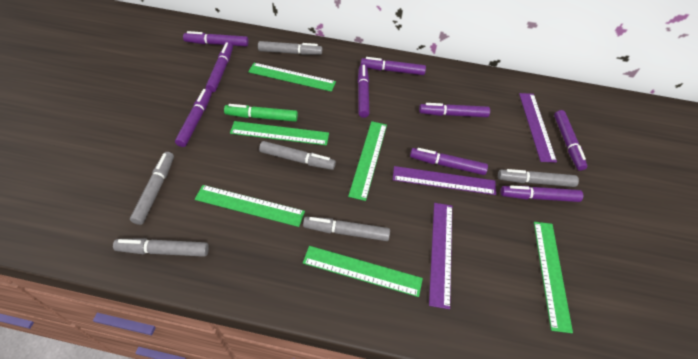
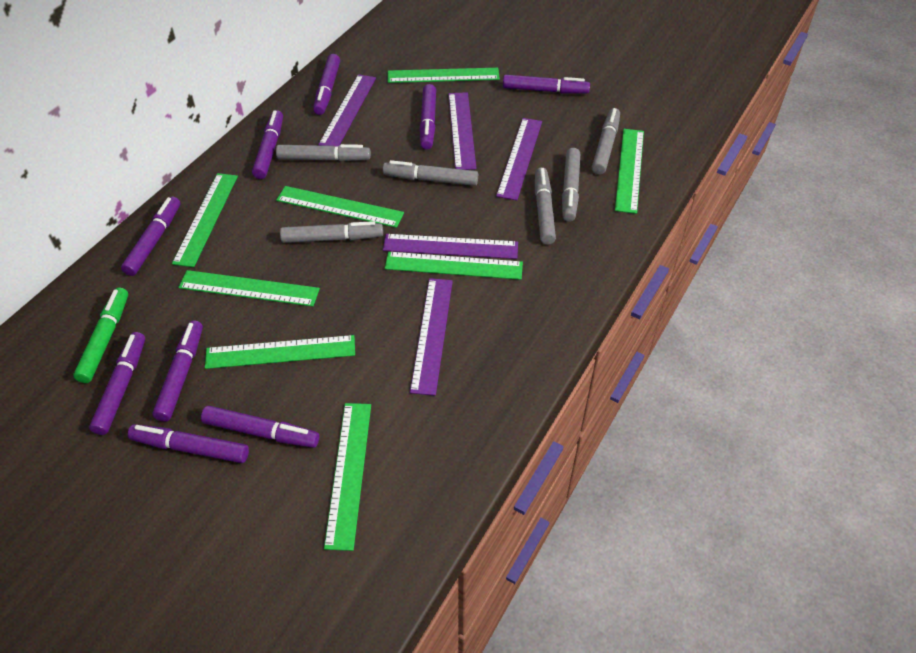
green ruler: [195,185,305,227] [230,121,329,145] [248,63,336,92] [303,246,423,297] [348,121,387,201] [534,222,573,333] = 6 -> [172,173,238,267] [178,270,320,307] [205,335,355,369] [276,186,404,228] [324,403,371,551] [385,252,523,280] [388,68,500,83] [615,129,644,214] = 8
purple ruler: [393,166,496,195] [429,203,452,309] [519,93,557,162] = 3 -> [318,74,376,146] [383,234,518,259] [410,278,453,396] [449,92,477,170] [496,118,542,200] = 5

